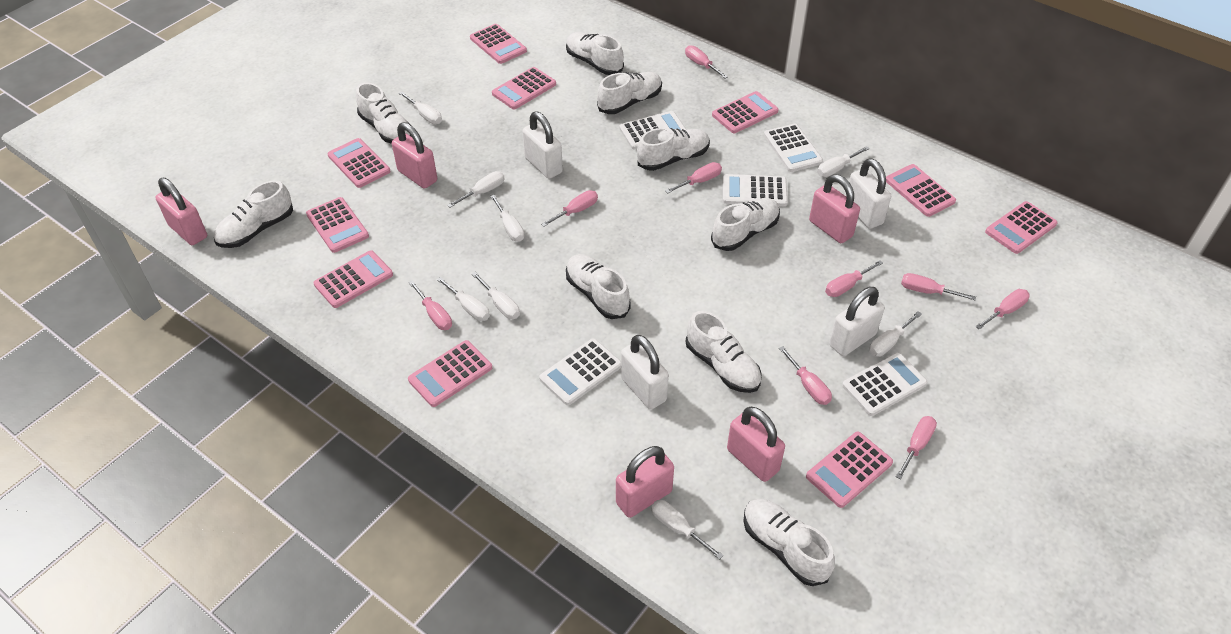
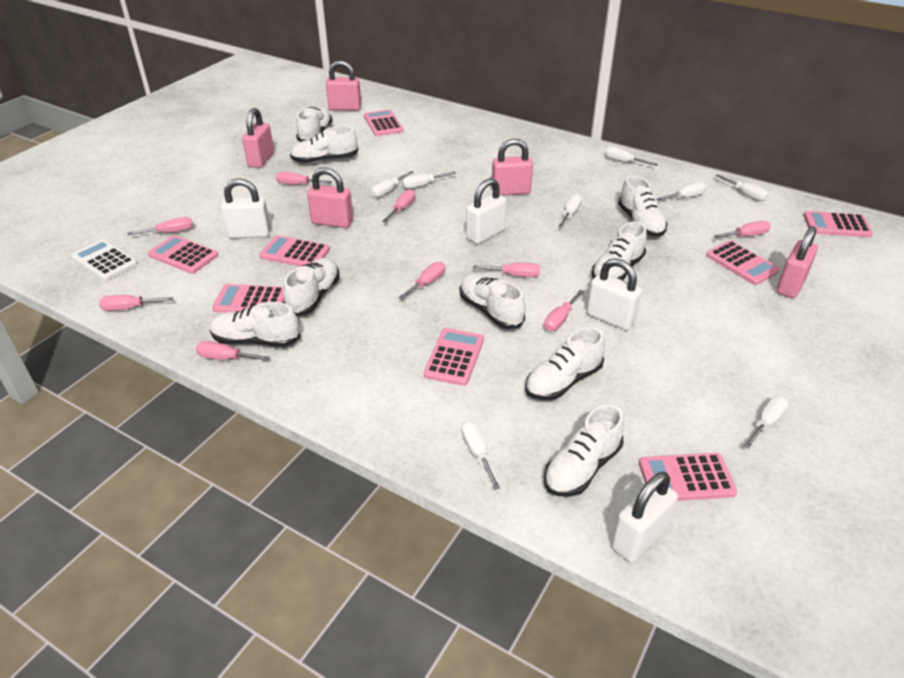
pink calculator: [306,197,369,253] [313,250,393,308] [328,138,390,188] [408,340,492,407] [470,24,527,64] [492,67,556,109] [712,91,779,133] [806,432,893,508] [886,164,956,217] [985,201,1058,254] = 10 -> [148,235,219,274] [212,284,284,313] [259,235,330,267] [364,109,403,136] [424,328,484,386] [639,453,737,501] [706,240,780,285] [803,211,873,237] = 8
white calculator: [539,338,621,405] [619,111,687,150] [723,174,788,206] [764,124,823,172] [842,353,927,416] = 5 -> [71,239,138,281] = 1

